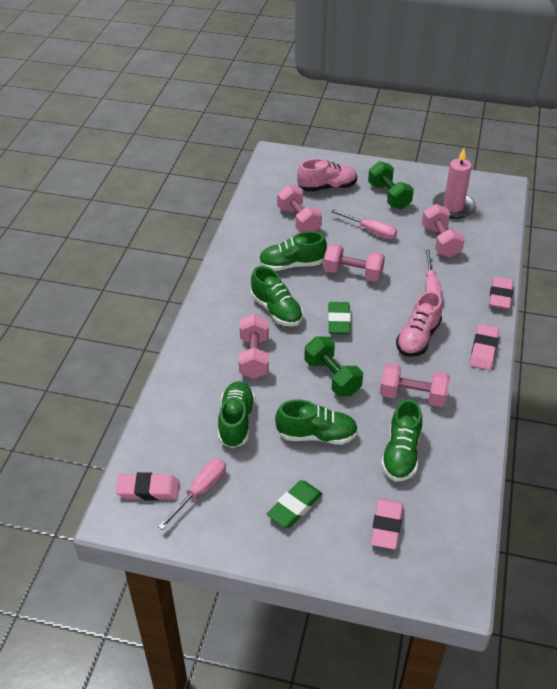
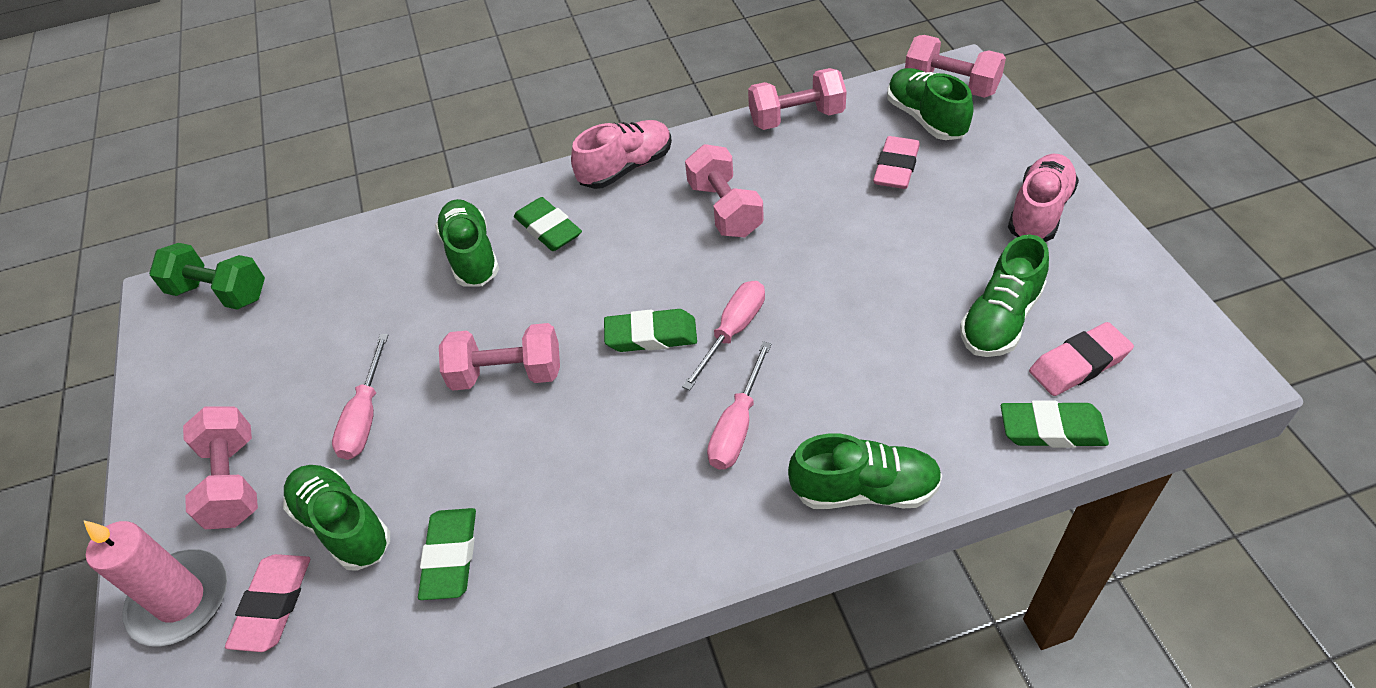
green dumbbell: [304,336,363,396] [368,161,414,209] = 2 -> [149,243,265,310] = 1
green eraser: [267,480,322,528] [328,302,351,334] = 2 -> [418,508,476,600] [514,197,582,251] [604,309,697,352] [1001,400,1109,448] = 4
pink eraser: [116,472,180,501] [371,498,403,550] [470,324,499,370] [489,277,514,309] = 4 -> [225,554,310,652] [873,136,920,189] [1029,322,1134,396] = 3

